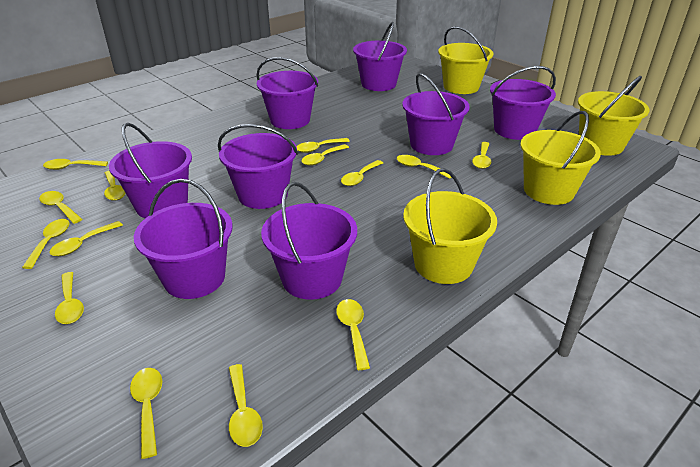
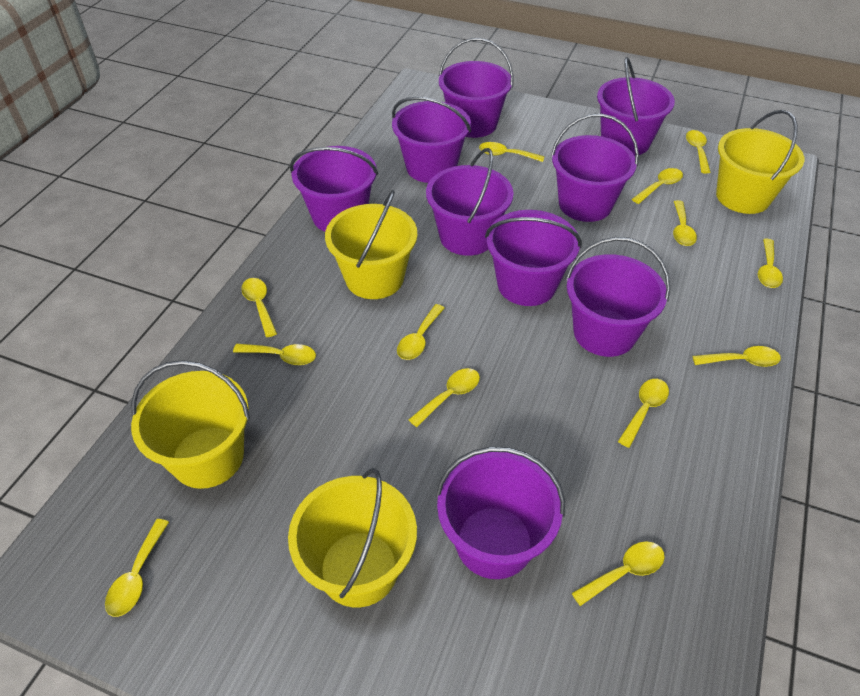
purple bucket: [109,123,192,218] [134,179,232,299] [218,124,298,209] [257,57,318,129] [261,182,357,300] [353,22,407,91] [402,73,470,155] [490,66,556,140] = 8 -> [290,146,378,231] [392,97,471,183] [426,148,513,256] [436,447,565,579] [439,38,514,138] [485,210,582,306] [551,114,639,222] [566,237,670,357] [597,57,675,156] = 9
yellow spoon: [22,219,69,269] [39,191,82,224] [43,159,108,170] [49,221,123,256] [55,272,84,324] [104,171,126,201] [130,368,162,459] [229,364,263,447] [296,138,350,153] [301,144,349,166] [336,299,370,370] [341,160,383,186] [397,155,451,179] [472,142,491,169] = 14 -> [105,519,169,617] [233,344,316,365] [241,278,277,337] [397,304,445,360] [408,368,480,427] [479,142,545,162] [572,541,665,606] [618,379,669,448] [632,168,683,204] [673,200,697,246] [686,130,711,173] [692,346,781,367] [758,239,783,288] = 13

